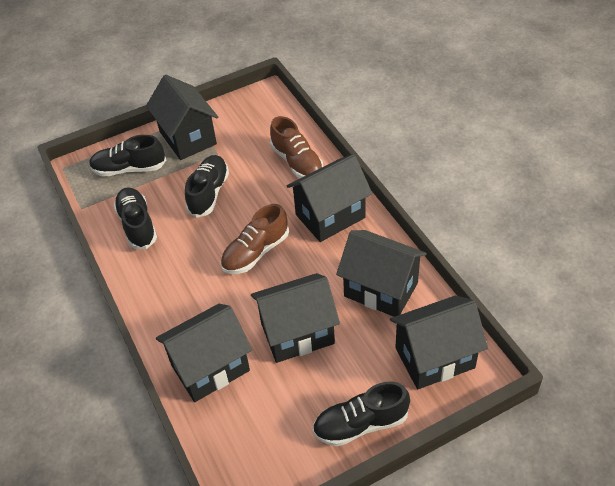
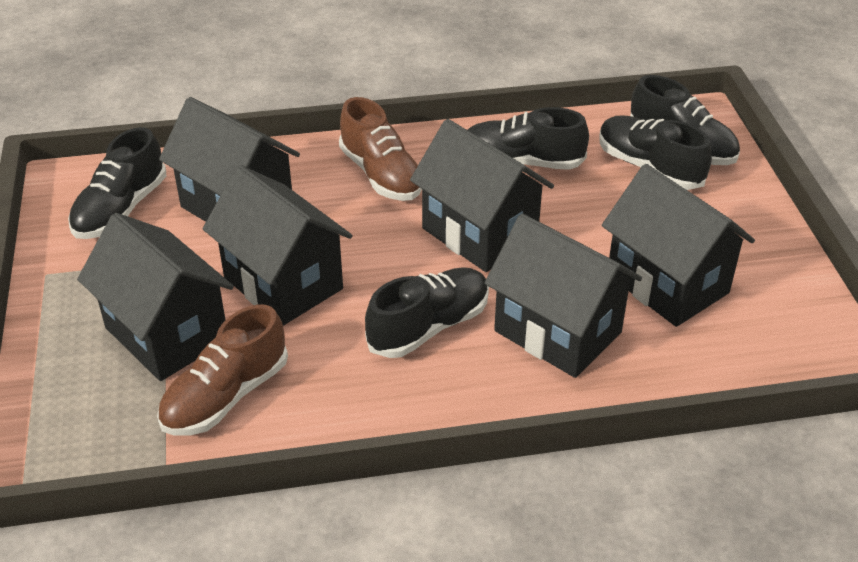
black shoe: [89,135,166,177] [113,187,157,249] [185,155,229,218] [313,382,410,447] = 4 -> [68,127,166,239] [365,267,489,358] [467,107,589,170] [599,115,712,190] [630,75,740,165] = 5

